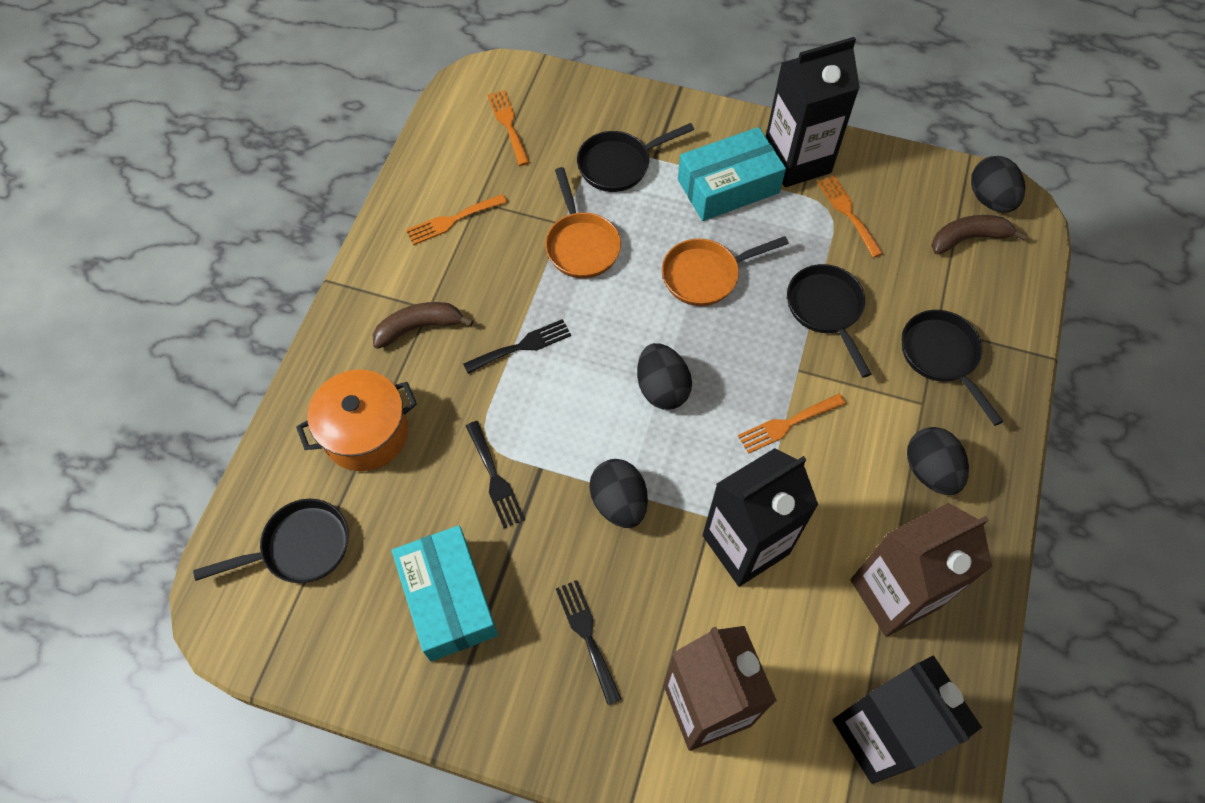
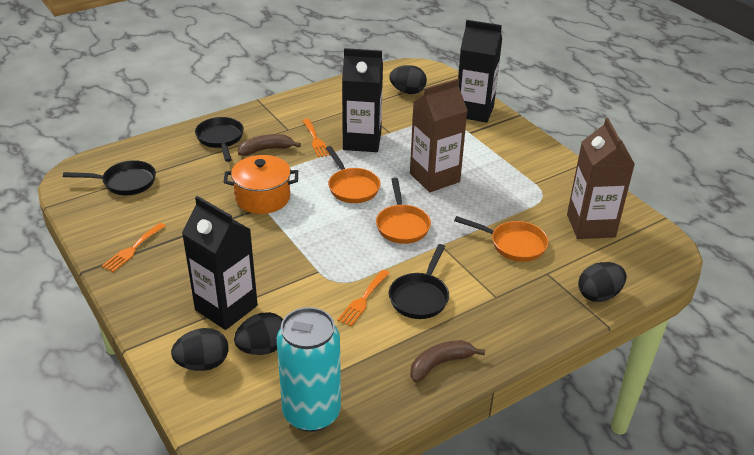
black fork: [463,319,571,374] [466,421,525,528] [556,580,621,705] = 3 -> none = 0
black pan: [193,499,349,583] [577,123,694,192] [787,264,871,378] [902,310,1004,426] = 4 -> [63,160,156,195] [195,117,244,162] [389,244,449,319] = 3
orange fork: [406,194,507,245] [487,90,530,166] [738,394,846,454] [817,176,883,258] = 4 -> [102,223,166,272] [302,119,330,158] [337,270,390,326] = 3
orange pan: [545,167,621,278] [662,236,789,306] = 2 -> [326,146,381,203] [376,178,431,244] [454,216,549,262] = 3
turquoise box: [392,525,498,661] [678,127,786,221] = 2 -> none = 0
turquoise can: none = 0 -> [277,307,341,432] = 1

